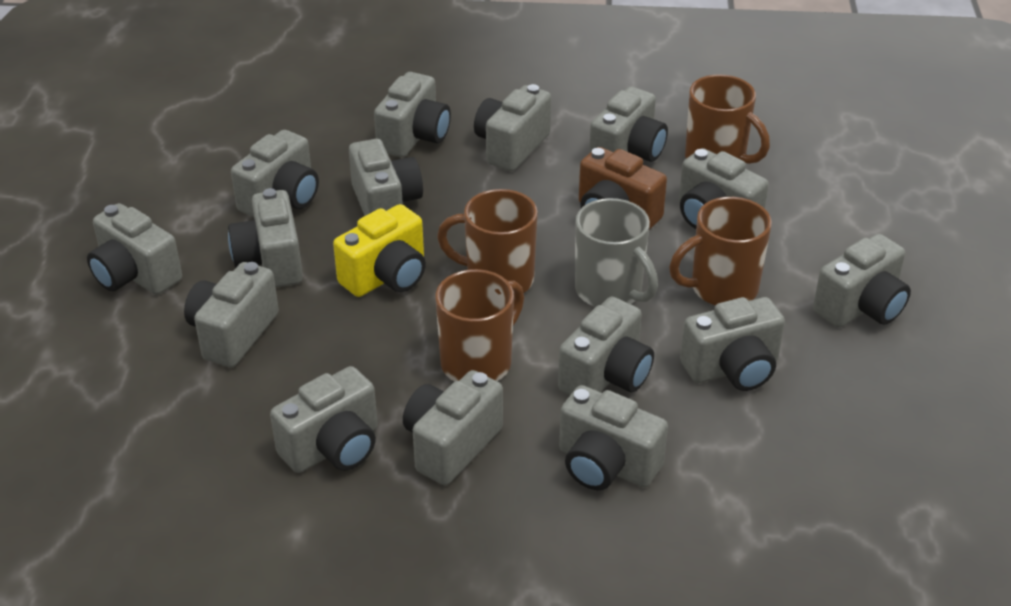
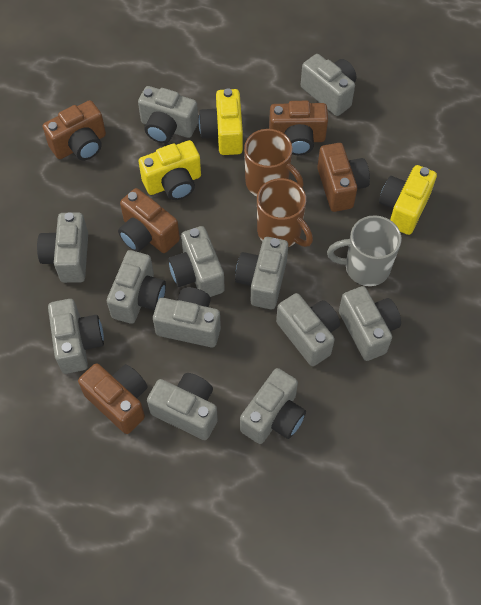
brown camera: [579,147,667,230] = 1 -> [43,100,106,160] [78,363,147,434] [118,188,180,253] [269,101,328,155] [317,143,370,212] = 5
brown mug: [436,269,524,382] [437,189,538,293] [669,197,772,305] [685,74,770,164] = 4 -> [244,129,304,196] [257,178,313,247] = 2
grey camera: [87,203,182,295] [184,262,279,368] [228,188,303,288] [231,130,319,217] [270,366,378,473] [349,139,423,216] [374,72,451,157] [403,370,503,485] [474,84,551,171] [558,297,654,395] [559,385,668,490] [589,87,668,162] [679,148,769,229] [680,297,785,391] [813,234,911,327] = 15 -> [37,212,88,283] [48,299,104,374] [107,250,166,324] [138,86,198,143] [147,373,218,440] [153,287,221,347] [168,226,225,297] [235,237,288,309] [240,368,306,444] [276,293,340,366] [301,54,357,116] [339,286,401,361] = 12
yellow camera: [333,204,426,297] = 1 -> [139,140,201,200] [199,88,243,155] [379,165,437,235] = 3

